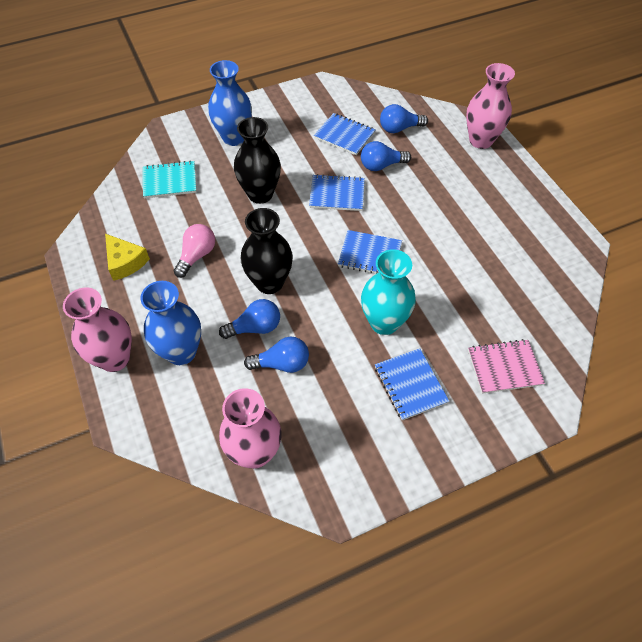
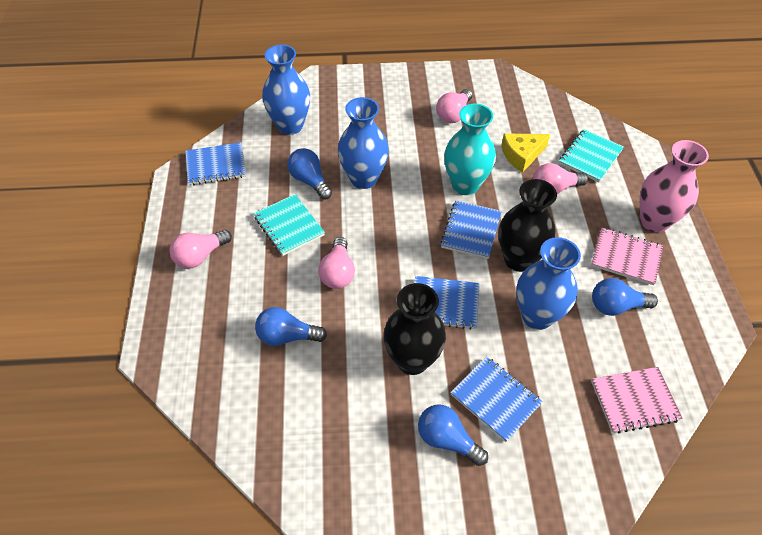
blue vase: [140,281,201,365] [208,60,252,146] = 2 -> [262,44,310,135] [338,97,389,189] [516,237,581,330] = 3
pink light bulb: [174,224,215,278] = 1 -> [169,230,232,269] [318,237,355,289] [436,89,472,123] [533,163,588,194] = 4
pink notebook: [468,339,545,394] = 1 -> [591,227,663,285] [591,367,683,433] = 2
pink vase: [63,288,132,372] [219,388,282,469] [466,63,515,149] = 3 -> [640,140,709,232] = 1
turquoise notebook: [143,160,197,199] = 1 -> [254,194,325,256] [559,129,624,182] = 2

